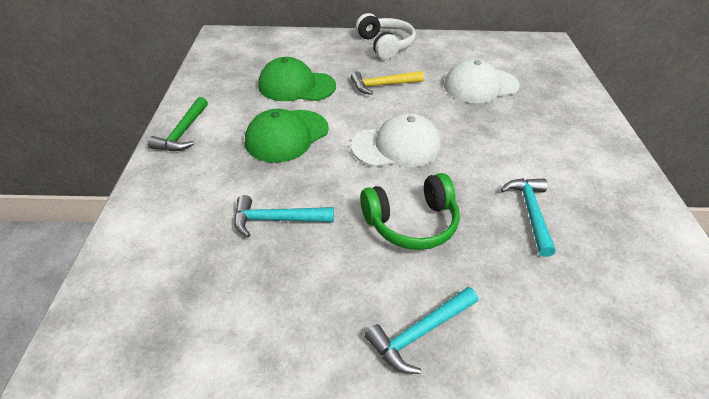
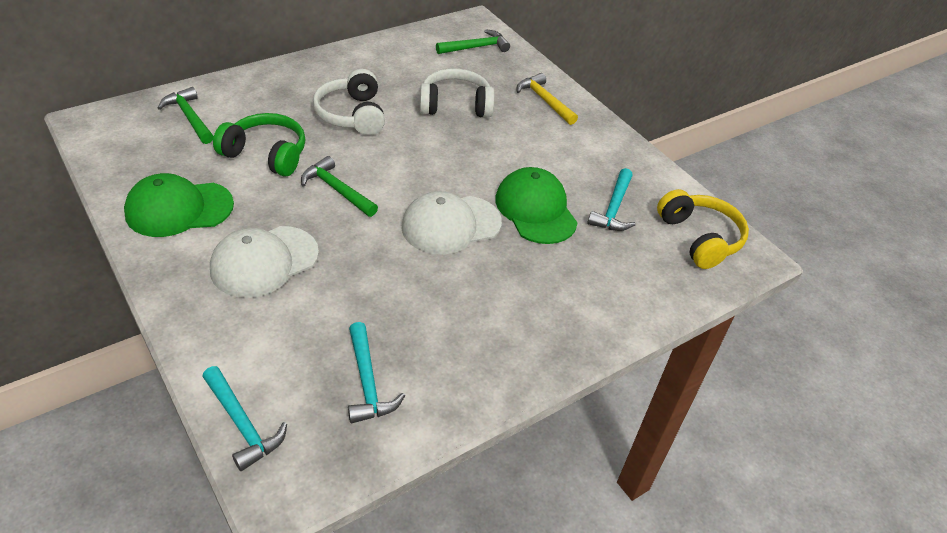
green hammer: [148,97,208,151] = 1 -> [157,87,214,144] [301,156,378,217] [436,29,510,54] = 3
white headphones: [356,13,416,60] = 1 -> [313,69,385,135] [420,68,495,118] = 2
yellow headphones: none = 0 -> [657,189,749,269] = 1

